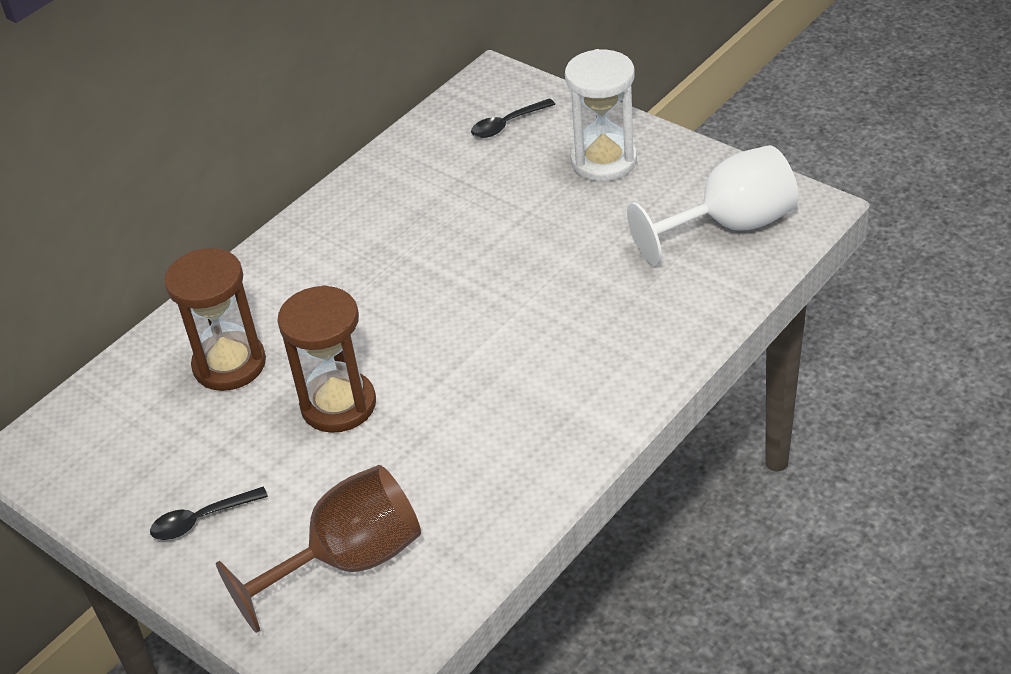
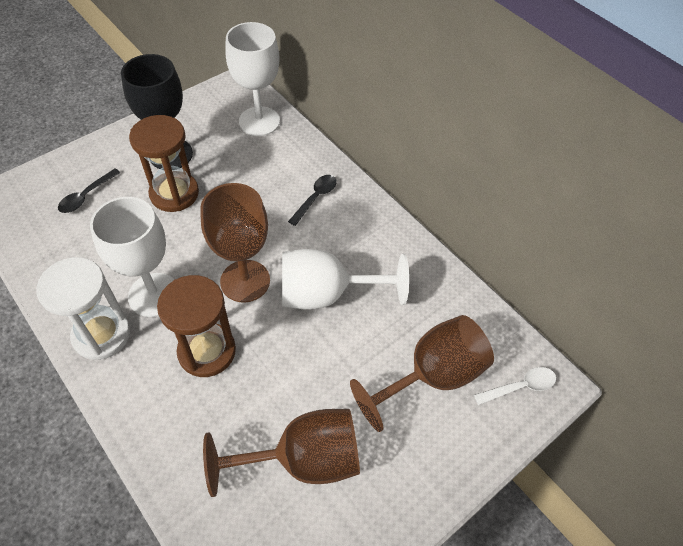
black goblet: none = 0 -> [121,54,193,169] = 1
brown goblet: [216,465,421,633] = 1 -> [200,183,270,303] [203,409,360,497] [350,315,494,432] = 3
white goblet: [627,145,798,266] = 1 -> [90,197,175,317] [225,22,280,136] [282,249,409,309] = 3
white spoon: none = 0 -> [474,367,556,405] = 1

